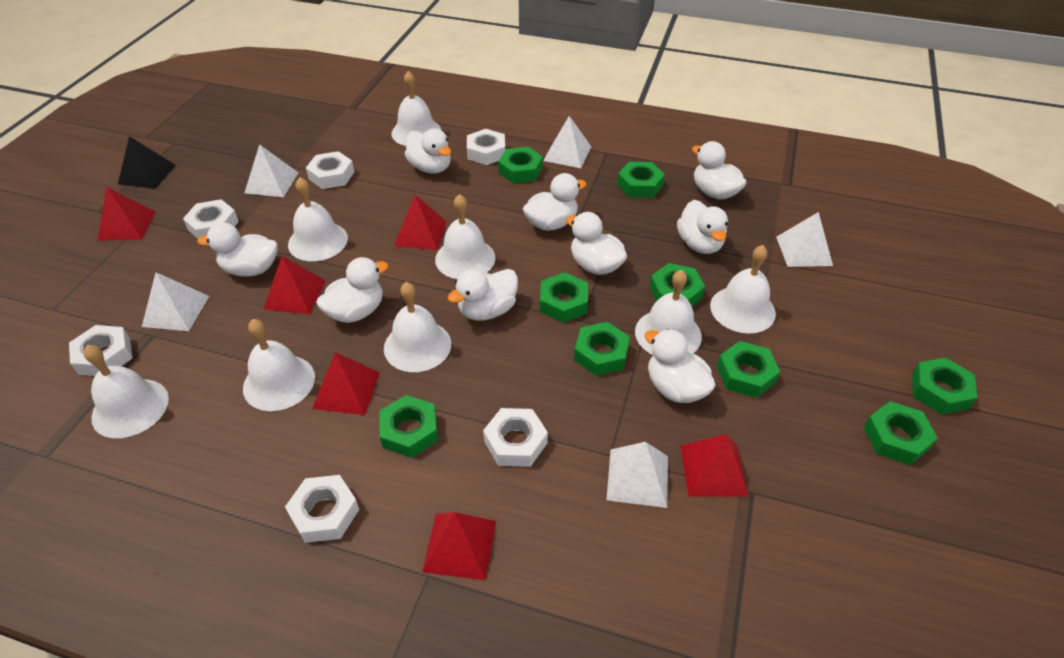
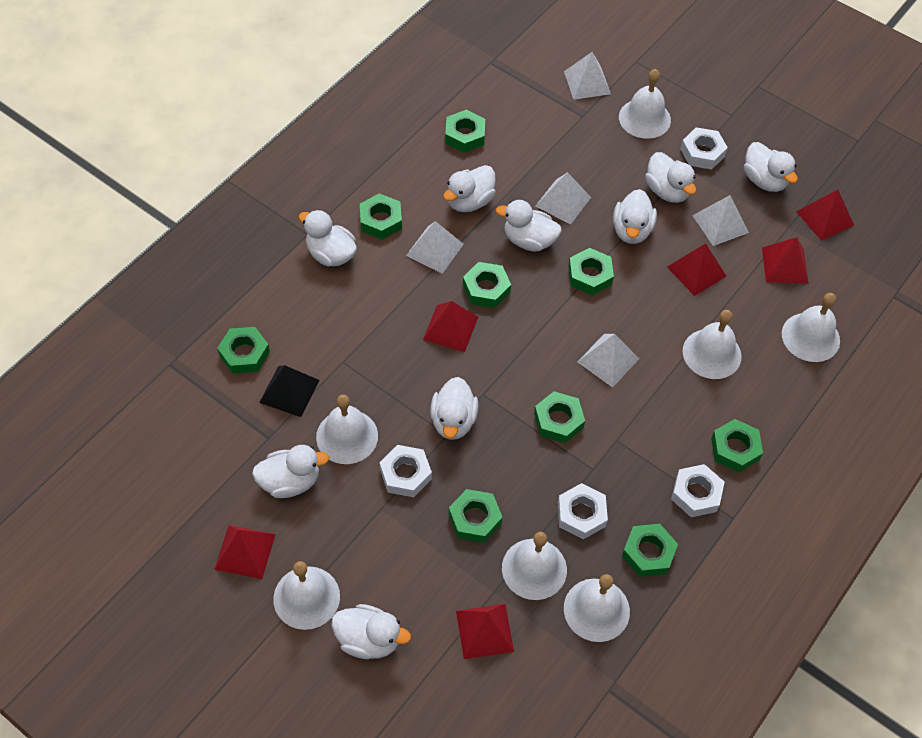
white bell: [83,345,169,438] [243,319,315,411] [288,177,348,261] [384,282,451,372] [391,71,442,146] [435,194,496,279] [635,270,702,355] [710,245,776,334] = 8 -> [273,561,340,630] [316,394,378,464] [502,532,567,600] [564,574,630,642] [619,69,671,139] [683,310,742,379] [782,293,840,362] = 7
white nut: [69,325,132,376] [183,199,239,239] [285,475,360,543] [306,151,354,189] [467,129,505,165] [483,408,548,467] = 6 -> [379,445,432,497] [558,483,608,540] [671,464,725,517] [680,127,728,170] = 4

